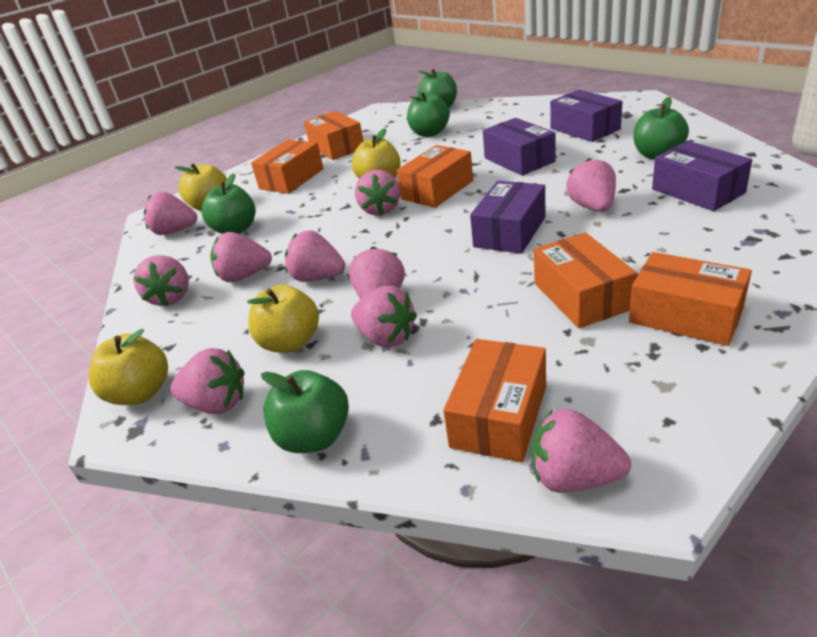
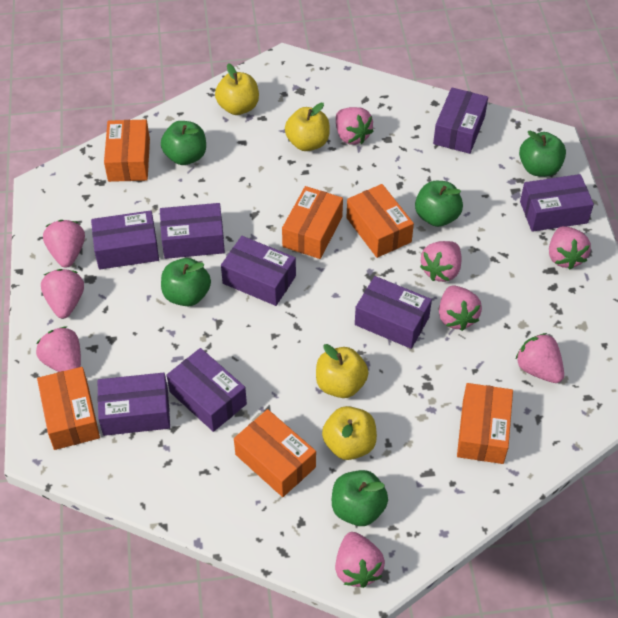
pink strawberry: [133,255,189,306] [144,192,197,235] [171,348,244,414] [210,232,272,282] [285,230,345,282] [349,246,405,299] [351,286,417,347] [355,170,400,215] [532,409,631,493] [566,158,616,212] = 10 -> [36,327,81,372] [41,269,84,319] [43,220,85,268] [335,532,385,588] [336,107,373,145] [420,241,462,282] [439,286,482,331] [515,333,564,383] [549,226,591,269] = 9
purple box: [470,181,546,254] [483,118,555,176] [550,90,623,142] [652,141,752,211] = 4 -> [91,211,159,270] [98,373,170,436] [160,203,225,259] [167,348,247,432] [221,236,296,306] [355,276,432,349] [433,87,488,154] [520,174,594,232] = 8

